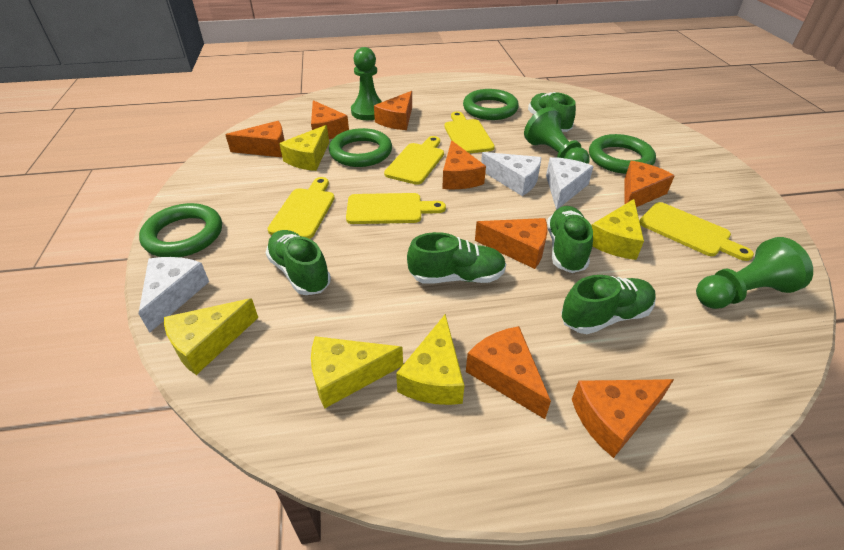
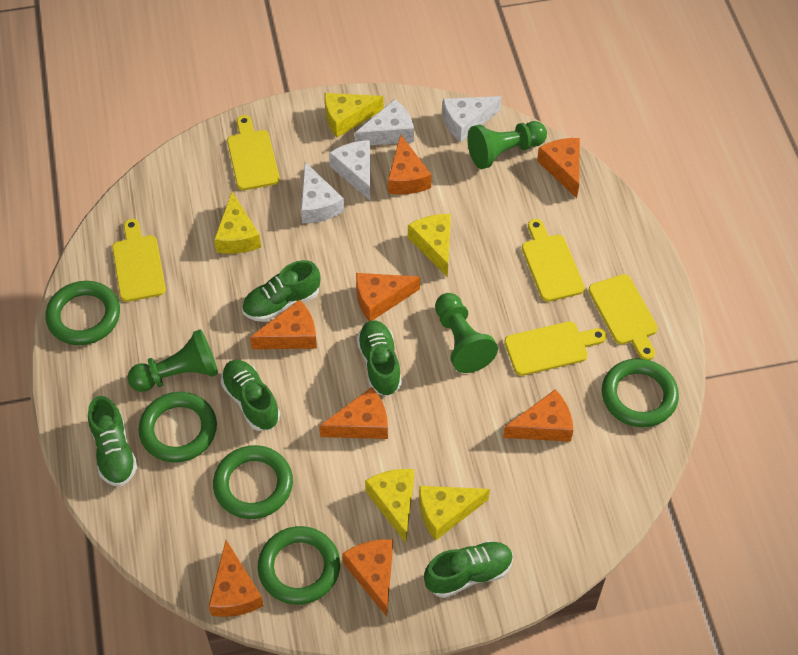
green ring: [139,203,222,257] [329,128,392,167] [463,89,519,120] [589,134,656,174] = 4 -> [45,281,120,345] [139,392,217,462] [213,445,293,519] [258,526,340,605] [602,358,679,427] = 5
white cheese: [138,257,209,332] [481,152,542,196] [546,157,594,210] = 3 -> [301,162,344,223] [329,140,370,200] [355,99,414,145] [442,96,502,142] = 4

